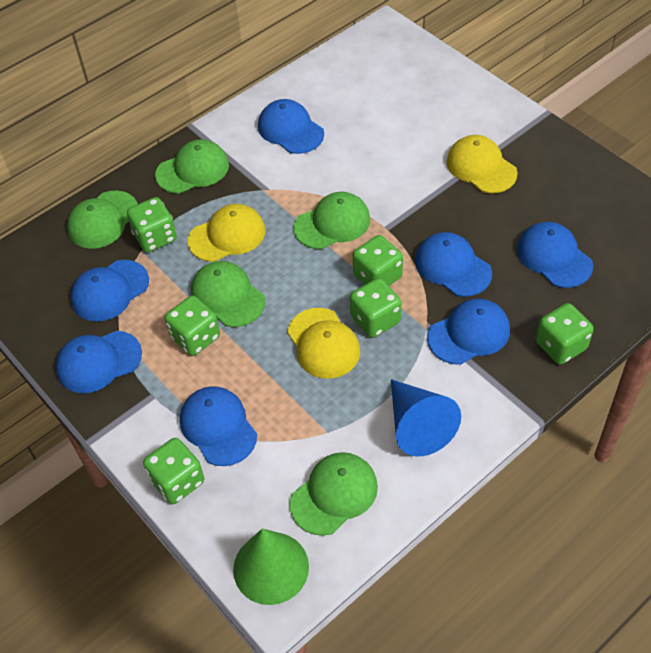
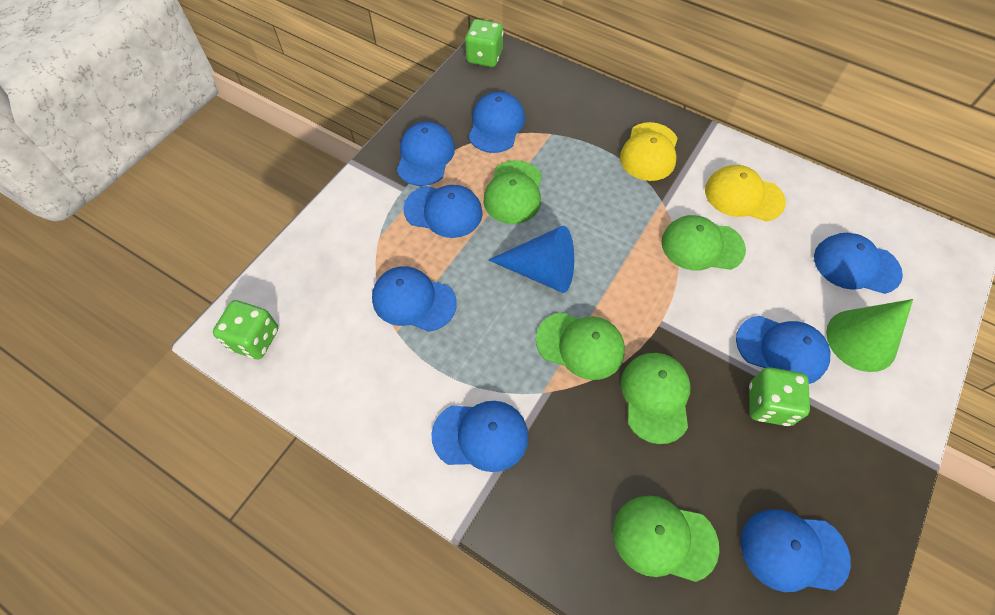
blue cap: [56,331,142,393] [71,260,149,322] [180,386,257,466] [258,99,324,154] [415,232,492,297] [427,299,510,365] [517,222,593,288] = 7 -> [372,266,457,332] [397,121,455,186] [403,185,483,238] [431,401,529,472] [469,91,525,153] [736,316,830,384] [741,509,851,592] [814,233,903,294] = 8
green dice: [127,197,177,252] [143,438,204,504] [165,296,220,356] [350,278,401,338] [353,235,403,286] [536,303,594,364] = 6 -> [213,300,278,359] [465,19,504,67] [749,367,810,426] = 3
yellow cap: [188,204,265,262] [288,308,360,379] [446,135,518,193] = 3 -> [620,122,678,181] [705,165,786,221] = 2

